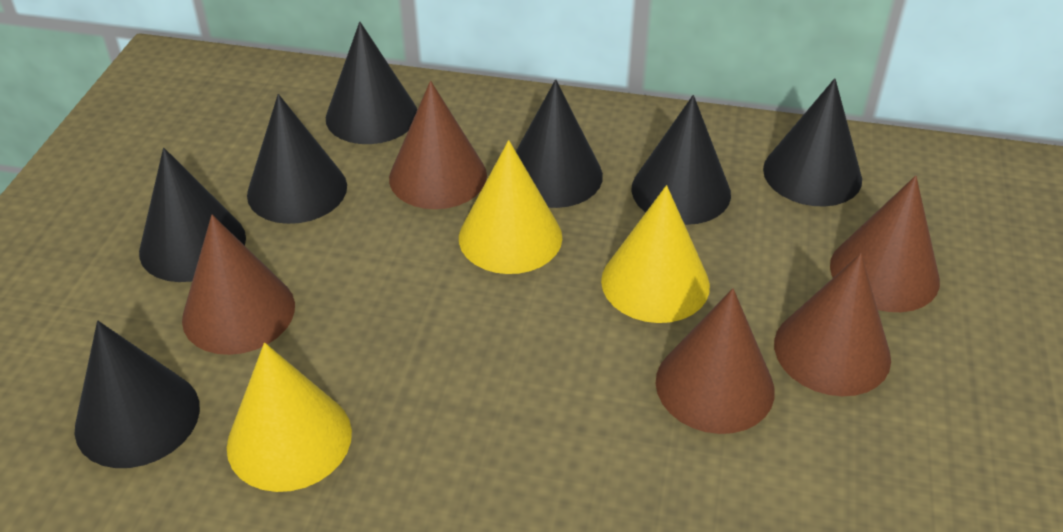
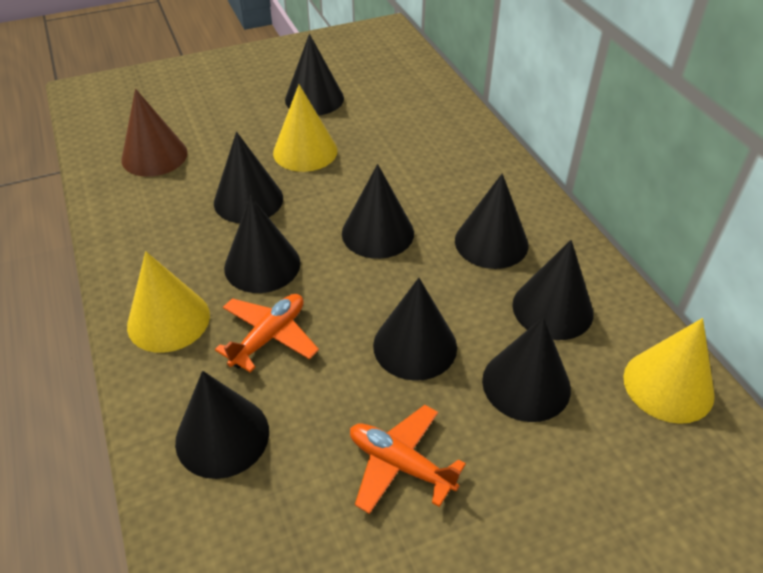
black cone: [75,321,200,468] [139,148,246,282] [247,94,347,224] [326,22,417,144] [516,79,603,208] [632,95,731,225] [763,78,862,206] = 7 -> [175,371,269,479] [214,132,283,223] [224,196,300,293] [285,34,344,116] [342,164,414,259] [373,278,457,381] [455,173,528,269] [482,317,571,422] [512,240,593,340] = 9
brown cone: [182,215,295,355] [389,81,487,209] [656,288,775,434] [774,253,891,396] [830,175,940,312] = 5 -> [121,89,188,177] = 1
orange plane: none = 0 -> [215,294,319,373] [350,405,466,514] = 2

